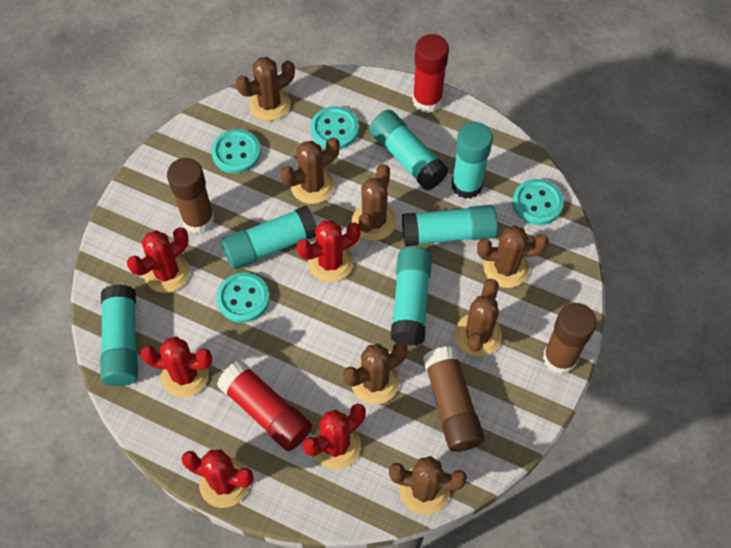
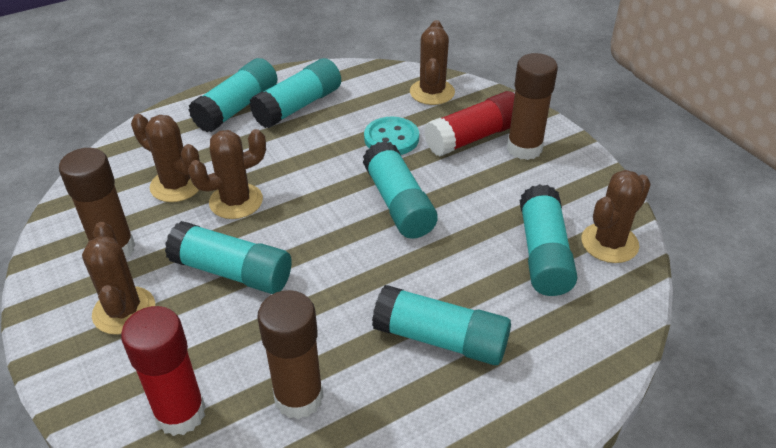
brown cactus: [236,57,295,121] [280,137,340,204] [343,342,408,404] [352,164,396,241] [389,456,467,515] [455,279,502,357] [477,225,549,288] = 7 -> [82,222,155,335] [131,114,200,202] [188,129,266,219] [410,20,455,105] [581,170,651,263] = 5
red cactus: [127,227,190,293] [140,336,213,397] [181,449,254,508] [296,220,361,282] [303,403,366,469] = 5 -> none = 0
turquoise button: [211,129,261,174] [216,272,270,323] [311,106,359,149] [512,179,564,225] = 4 -> [364,117,419,155] = 1

